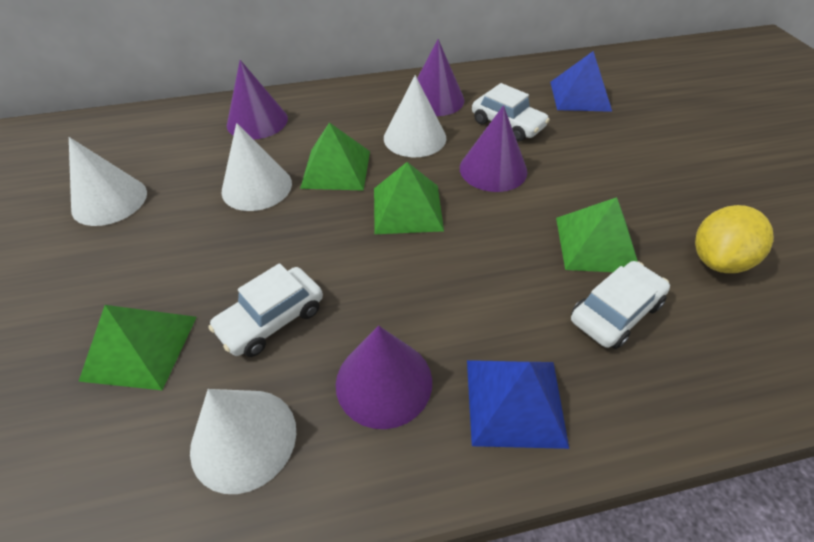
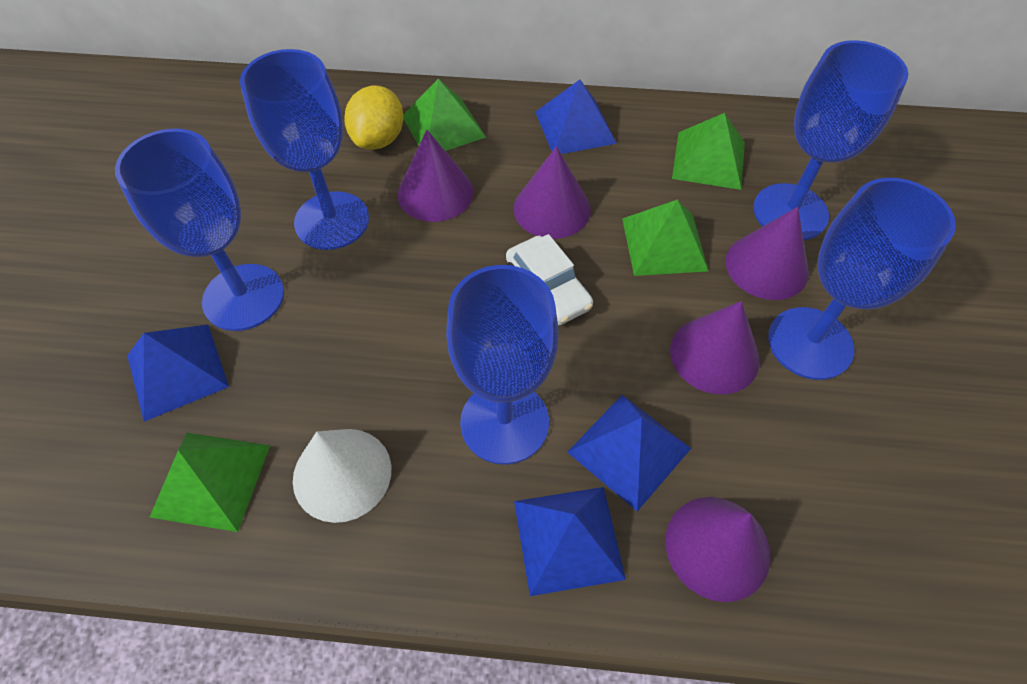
blue goblet: none = 0 -> [115,128,284,331] [240,49,369,250] [446,265,558,465] [753,40,908,240] [768,178,956,380] = 5
blue pyramid: [467,360,569,449] [550,51,612,112] = 2 -> [127,325,229,422] [514,487,626,596] [535,80,617,154] [567,395,691,511] = 4
purple cone: [227,60,288,140] [336,325,432,429] [417,39,465,116] [460,105,527,192] = 4 -> [398,130,473,222] [514,146,591,239] [665,497,770,602] [670,301,760,394] [726,207,809,300] = 5
white car: [208,263,323,357] [472,83,550,141] [571,261,670,349] = 3 -> [506,234,593,326] = 1
white cone: [69,137,147,226] [190,389,296,494] [222,123,292,211] [384,75,446,157] = 4 -> [293,429,391,523] = 1

